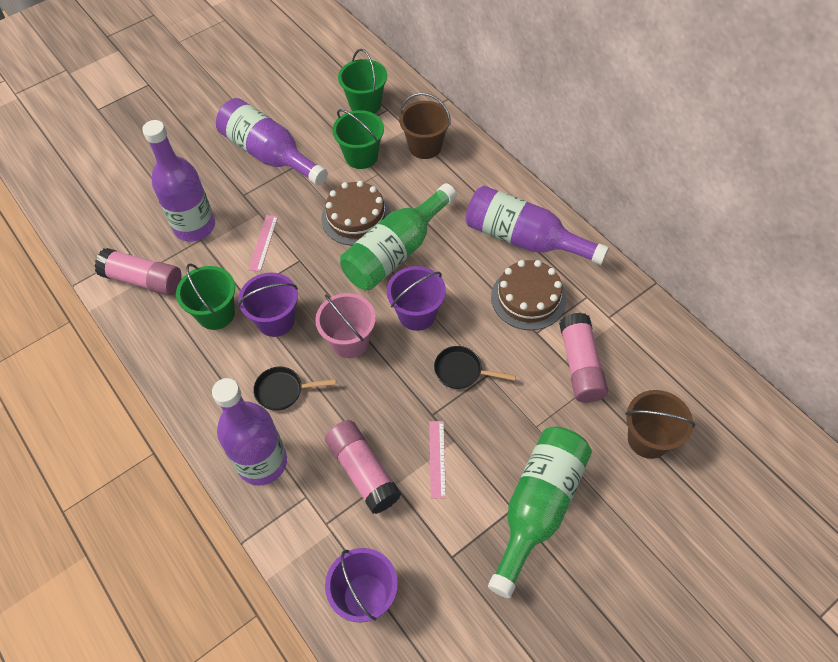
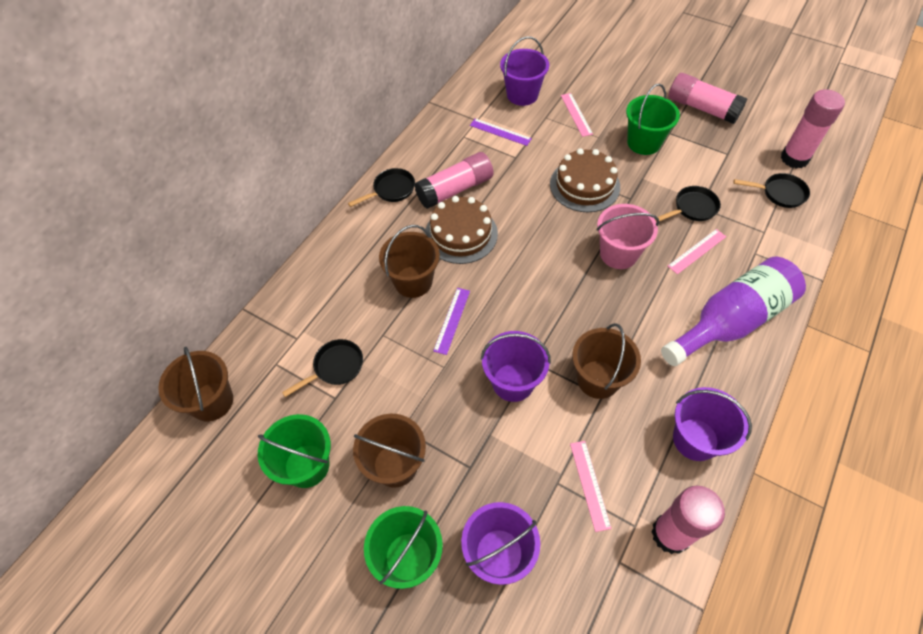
black pan: [253,367,336,411] [434,346,516,389] = 2 -> [282,339,363,397] [348,168,415,207] [654,186,721,222] [734,173,810,208] = 4
brown bucket: [399,93,451,159] [625,390,695,459] = 2 -> [158,347,233,422] [353,414,426,488] [379,225,440,298] [572,323,641,399] = 4
green bottle: [340,183,457,290] [488,427,592,598] = 2 -> none = 0
pink glue stick: [95,248,182,296] [325,420,401,514] [559,313,608,403] = 3 -> [415,152,494,209] [651,486,725,554] [668,73,747,124] [781,89,845,169] = 4
pink ruler: [248,215,278,272] [429,421,446,498] = 2 -> [561,93,593,137] [570,441,612,532] [668,229,726,274] = 3
purple bottle: [142,120,215,242] [212,378,287,485] [216,98,328,185] [466,186,609,265] = 4 -> [661,257,806,366] = 1
purple bucket: [238,273,298,337] [325,548,398,622] [387,266,446,331] = 3 -> [461,502,540,585] [481,331,551,402] [500,36,549,106] [673,387,752,461] = 4
purple ruler: none = 0 -> [433,288,470,355] [470,118,532,146] = 2

